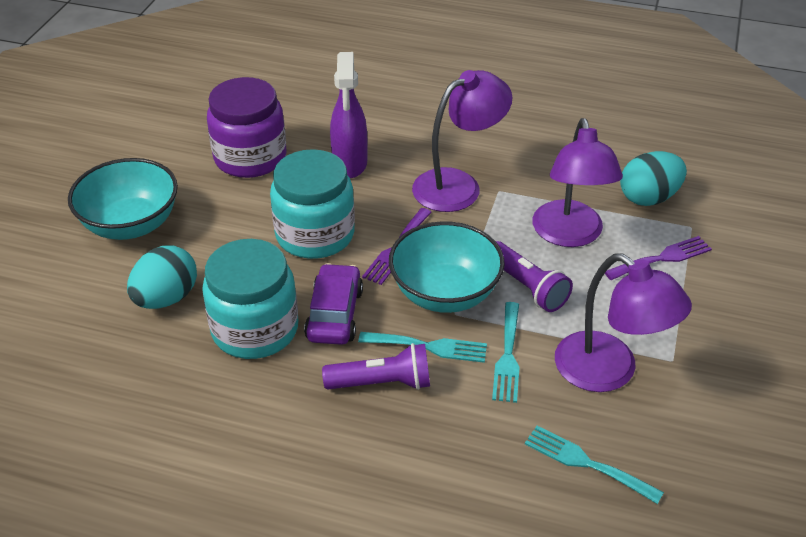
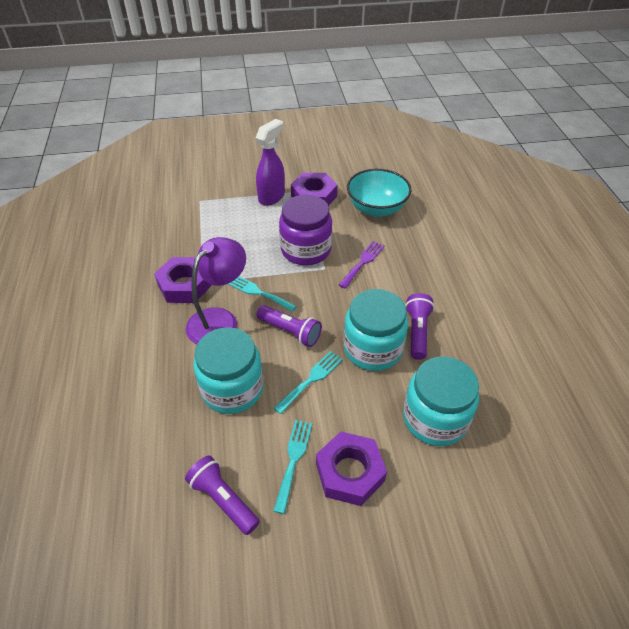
purple car: [304,263,363,345] = 1 -> none = 0
purple flashlight: [322,343,430,390] [496,241,573,312] = 2 -> [185,455,260,535] [256,305,322,347] [405,293,434,360] = 3
purple fork: [362,208,432,285] [605,236,712,280] = 2 -> [339,241,385,289] = 1
purple lamp: [412,70,513,212] [532,118,623,247] [555,253,692,392] = 3 -> [186,237,246,344] = 1
purple nut: none = 0 -> [154,257,212,303] [291,173,337,206] [316,432,387,506] = 3
turquoise bowl: [68,158,178,240] [389,221,505,313] = 2 -> [347,169,411,217] = 1
turquoise egg: [127,246,197,309] [620,151,687,206] = 2 -> none = 0
turquoise jar: [202,239,298,359] [270,149,355,259] = 2 -> [194,327,264,414] [344,289,408,371] [403,356,479,446] = 3

